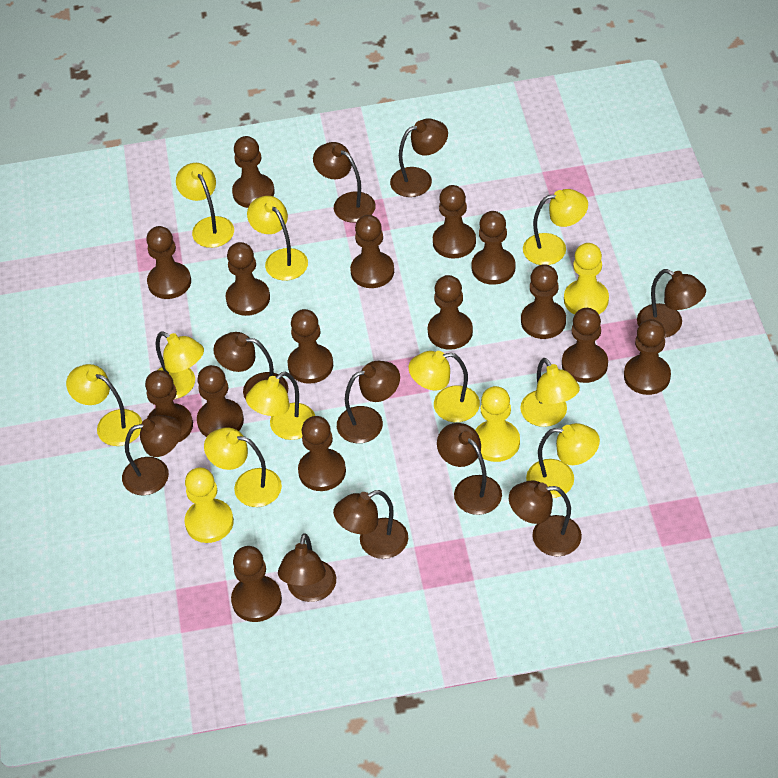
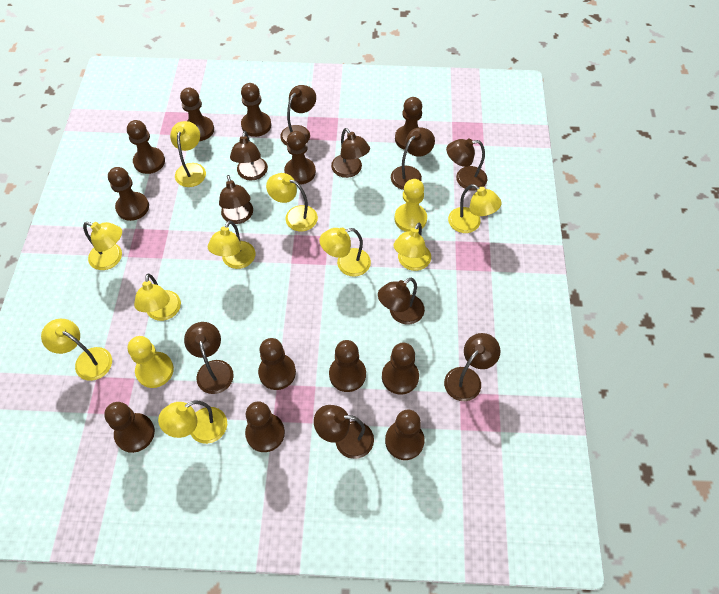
brown pawn: [145,370,193,442] [146,226,191,299] [197,365,244,437] [226,242,270,316] [231,546,282,622] [232,136,275,208] [288,309,333,384] [298,416,346,491] [350,215,394,288] [428,275,473,350] [433,185,476,259] [472,211,515,285] [521,264,566,339] [562,308,608,383] [624,319,671,395] = 15 -> [104,402,155,453] [108,167,149,221] [127,120,165,174] [180,88,214,141] [241,83,271,137] [245,401,285,452] [258,338,296,390] [284,131,316,185] [329,340,366,392] [382,343,419,395] [385,409,425,460] [395,97,422,150] = 12
yellow pawn: [184,468,234,543] [475,386,520,462] [564,243,609,315] = 3 -> [128,336,174,388] [395,179,427,232] = 2

